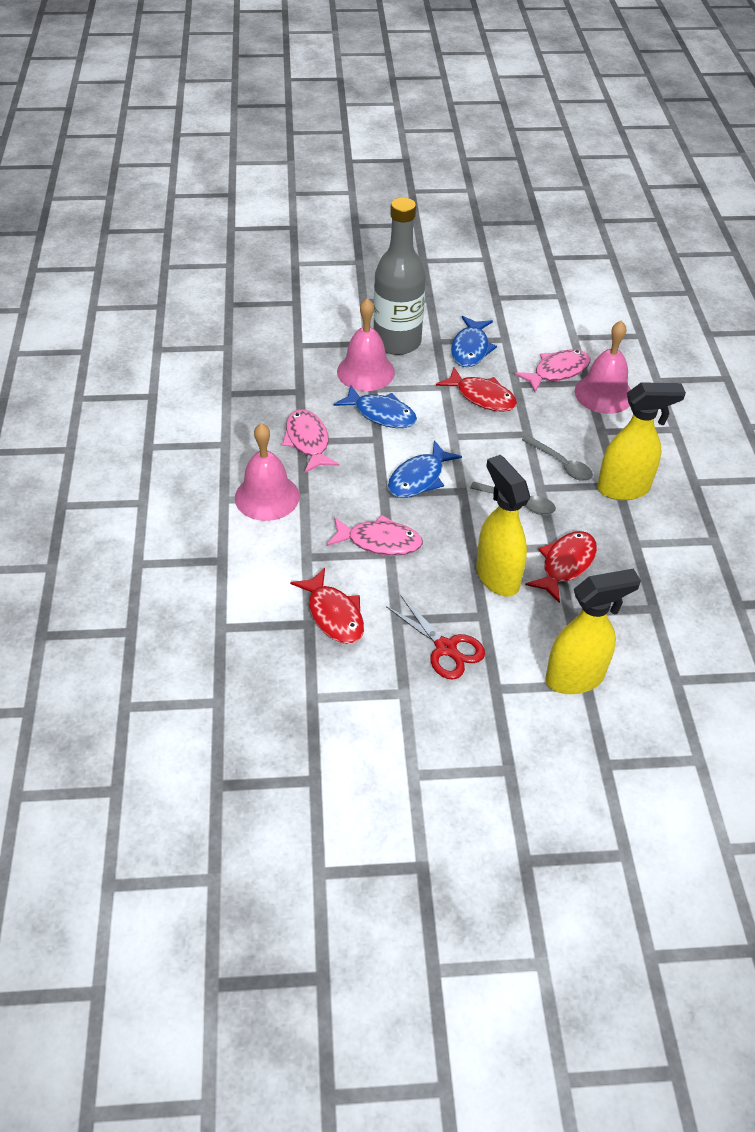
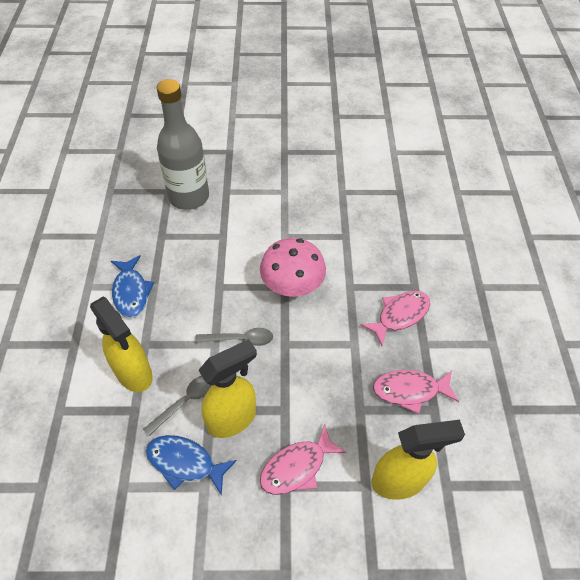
blue fish: [334,386,417,428] [388,440,462,498] [451,316,497,367] = 3 -> [111,255,154,318] [146,435,237,496] = 2
pink bell: [235,423,300,521] [337,298,395,391] [575,321,631,414] = 3 -> none = 0
pink mushroom: none = 0 -> [260,238,326,297] = 1
red fish: [290,568,364,644] [436,367,517,412] [525,531,597,603] = 3 -> none = 0
red scissors: [386,596,485,679] = 1 -> none = 0

